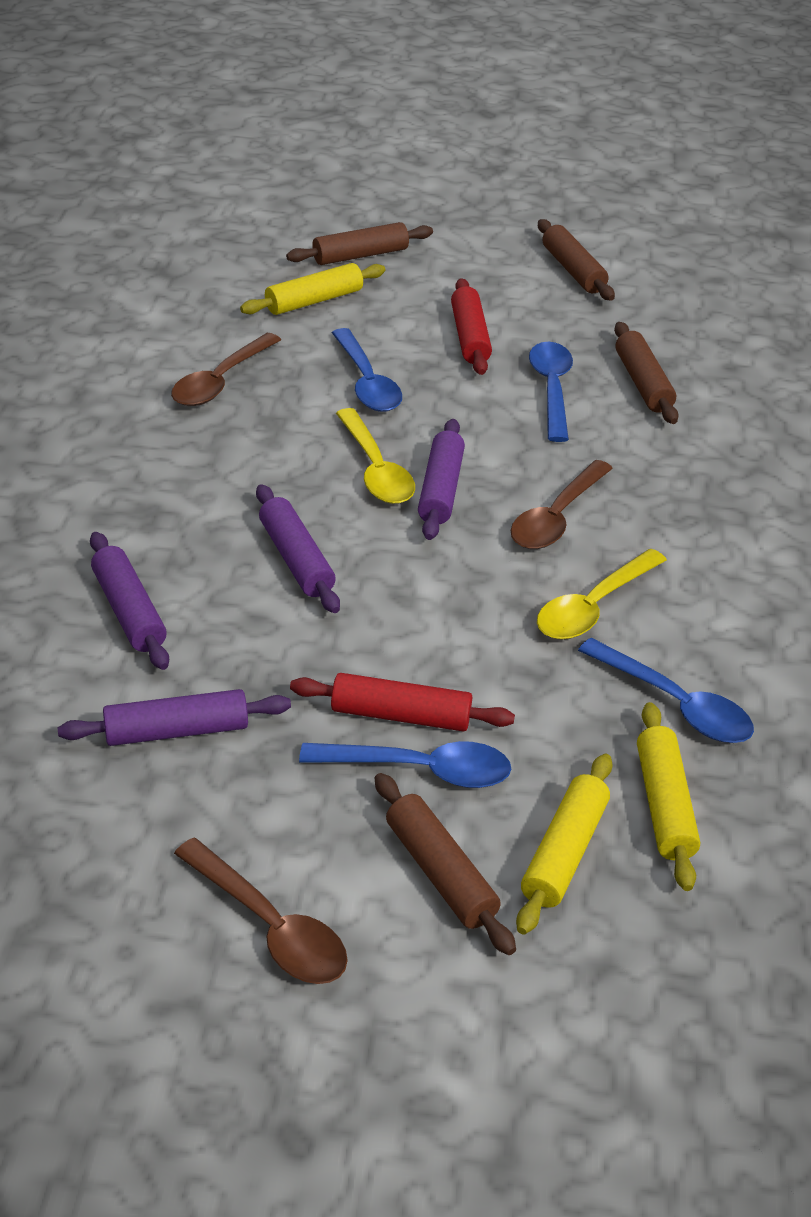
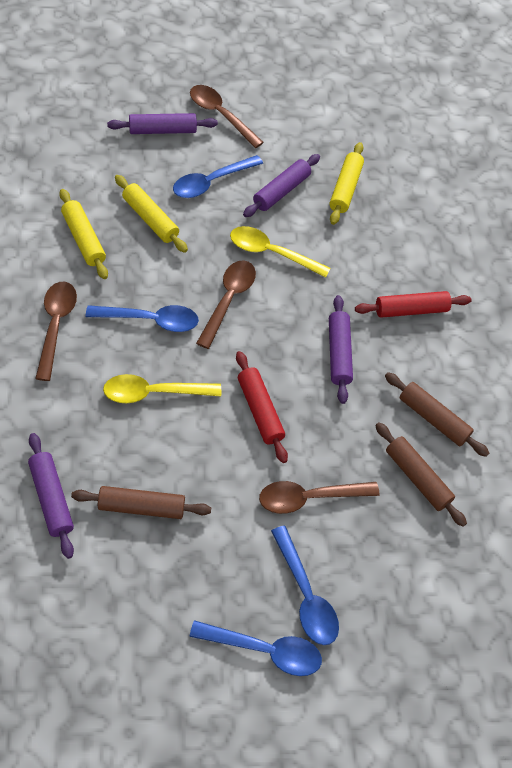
brown rolling pin: [286,222,433,265] [375,773,516,955] [538,219,615,301] [614,322,679,424] = 4 -> [71,486,211,519] [375,422,467,527] [385,372,489,457] = 3
brown spoon: [171,333,281,406] [174,838,348,984] [510,460,613,549] = 3 -> [35,282,77,381] [190,85,264,148] [196,260,256,349] [259,481,380,514] = 4

